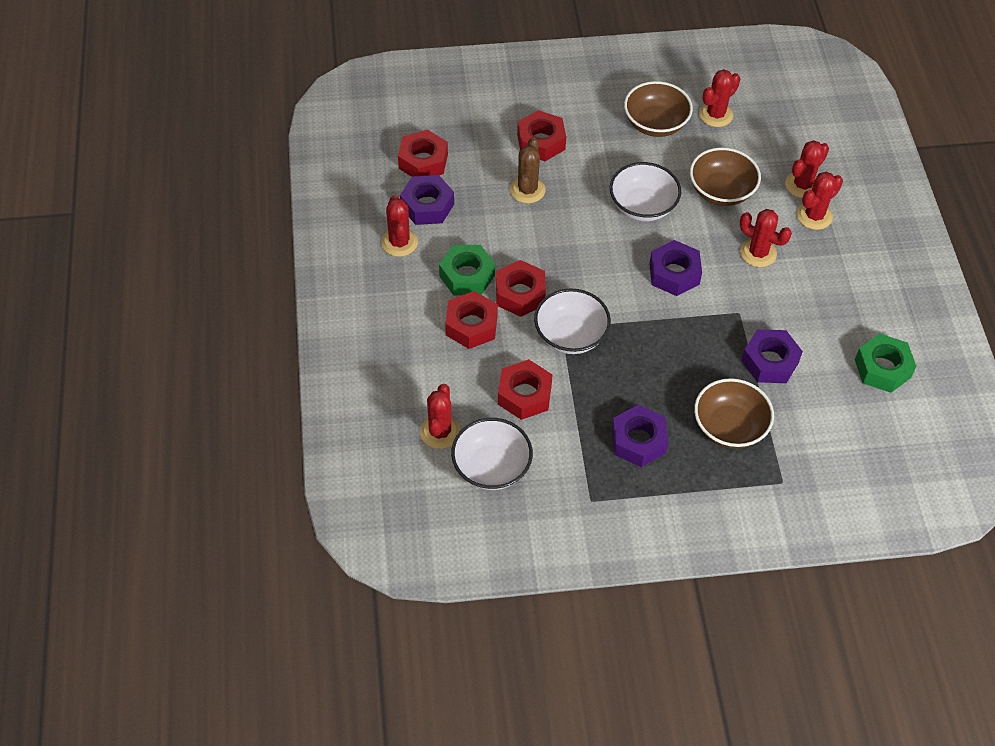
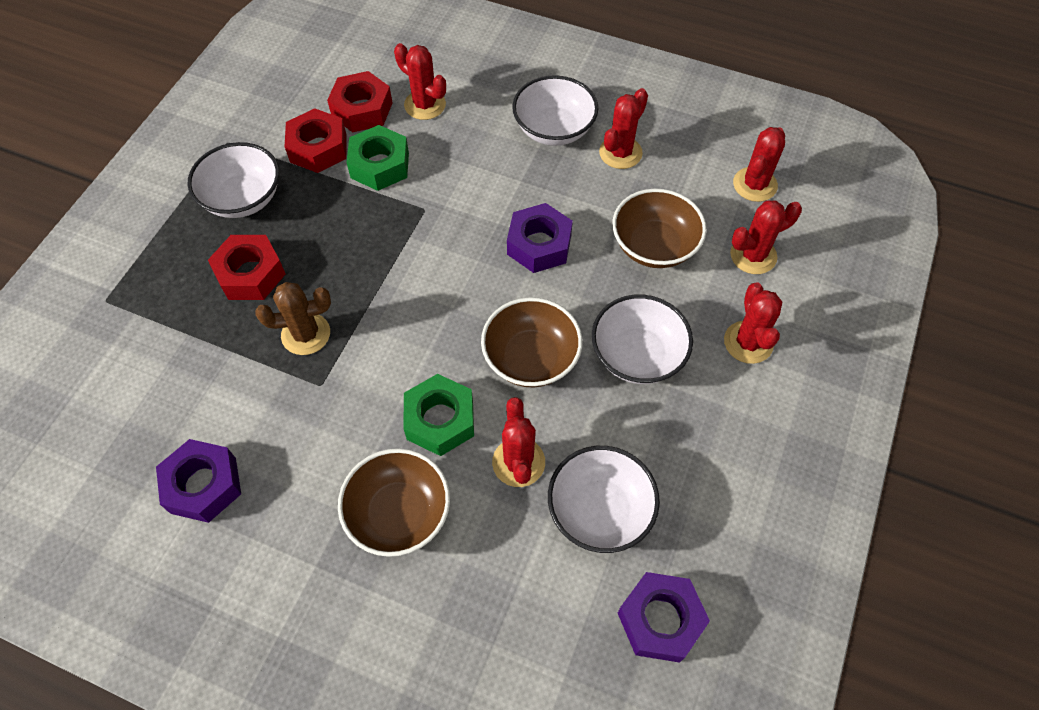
purple nut: [400,175,454,225] [612,405,668,467] [649,240,702,296] [741,329,803,383] = 4 -> [156,439,241,523] [507,203,573,273] [618,572,710,663] = 3
red nut: [398,130,448,177] [445,291,498,349] [496,260,546,317] [498,359,553,420] [517,110,566,161] = 5 -> [208,235,286,300] [285,108,347,173] [327,71,392,133] = 3
white bowl: [451,418,533,490] [534,289,611,354] [610,162,681,221] = 3 -> [188,142,279,218] [512,75,598,146] [548,446,660,553] [592,295,693,384] = 4

